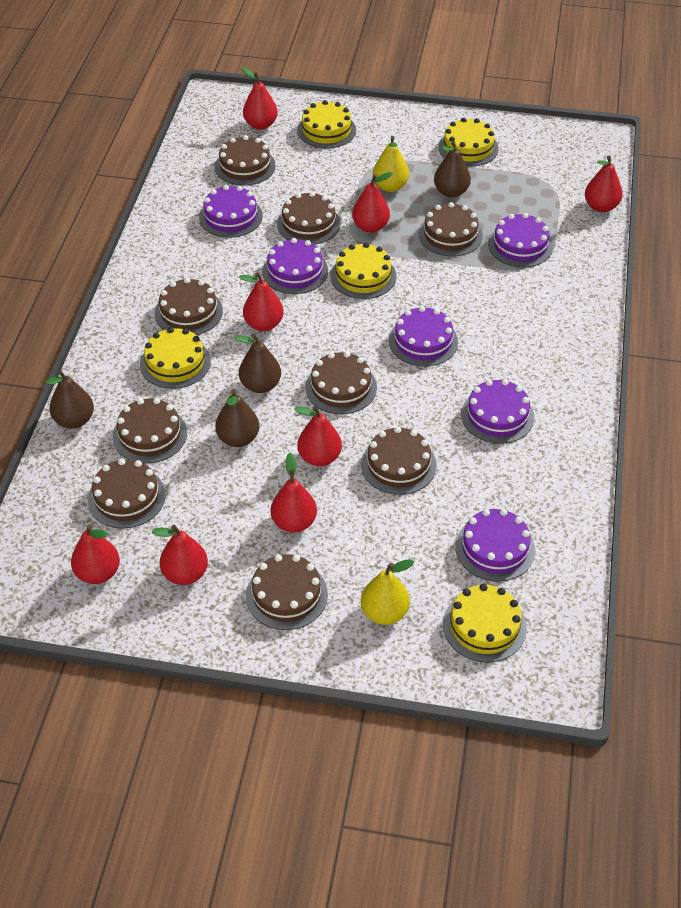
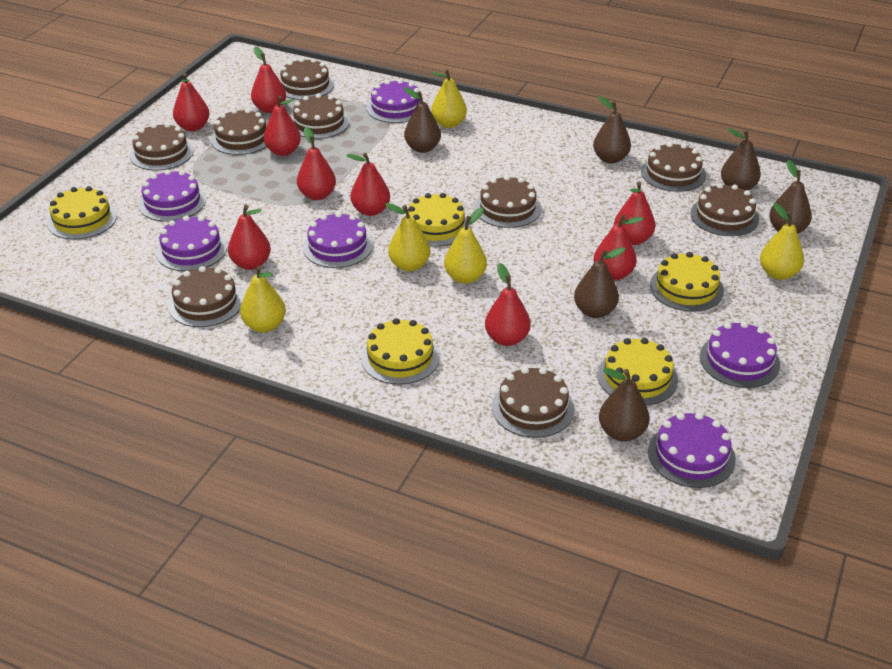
brown pear: [45,370,94,429] [215,389,259,447] [234,333,281,393] [434,141,471,198] = 4 -> [404,87,441,153] [574,247,626,318] [593,96,631,164] [599,368,649,441] [721,129,761,191] [769,160,812,234] = 6
red pear: [71,524,120,584] [152,525,208,585] [239,272,284,331] [242,67,278,130] [271,453,317,533] [294,406,342,466] [352,172,393,233] [585,156,623,212] = 8 -> [173,73,209,131] [228,205,271,270] [251,47,286,113] [264,96,301,156] [297,127,336,200] [346,152,390,216] [485,263,531,346] [593,214,644,280] [614,182,655,245] = 9
yellow pear: [361,559,414,625] [373,136,409,192] = 2 -> [240,266,286,333] [385,203,431,272] [431,69,467,128] [444,208,487,284] [760,203,804,280] = 5

